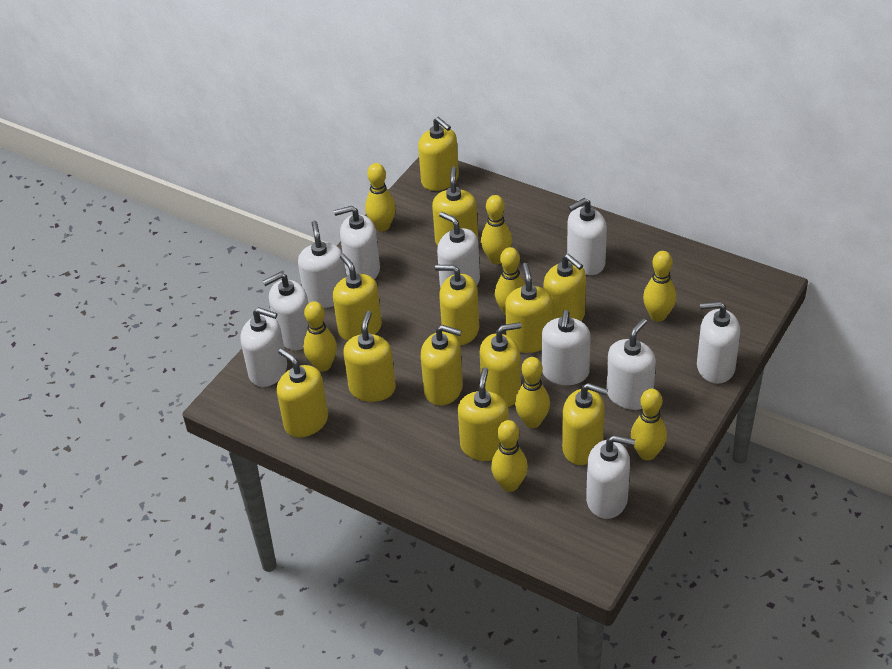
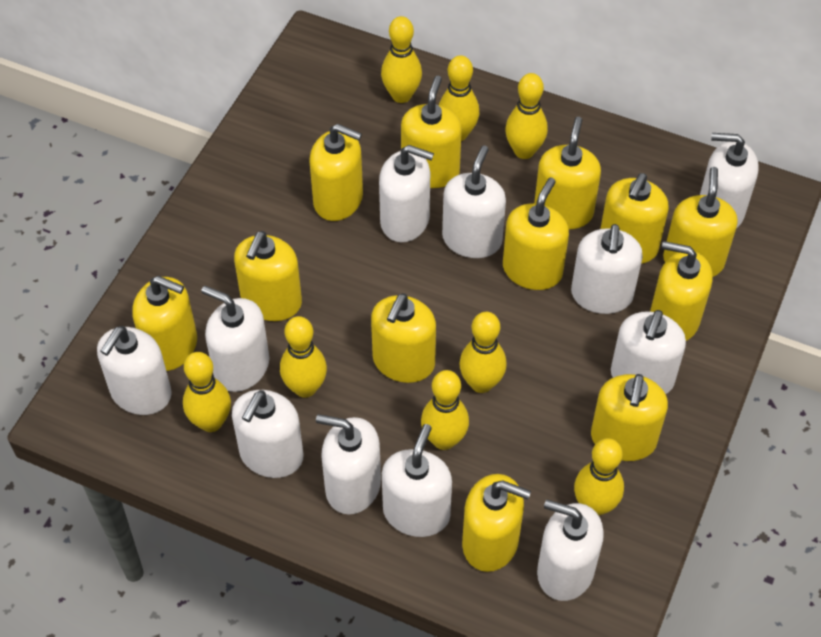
white soap dispenser: [241,307,287,387] [263,272,308,350] [298,221,346,308] [334,206,380,279] [437,212,480,288] [542,310,591,385] [567,198,607,275] [586,435,635,519] [606,318,656,410] [697,301,740,384] = 10 -> [97,326,172,415] [201,286,269,392] [232,390,304,478] [316,414,381,515] [379,145,434,242] [382,424,452,537] [442,145,506,258] [537,500,604,601] [571,224,643,314] [611,310,686,394] [700,133,759,228] = 11

